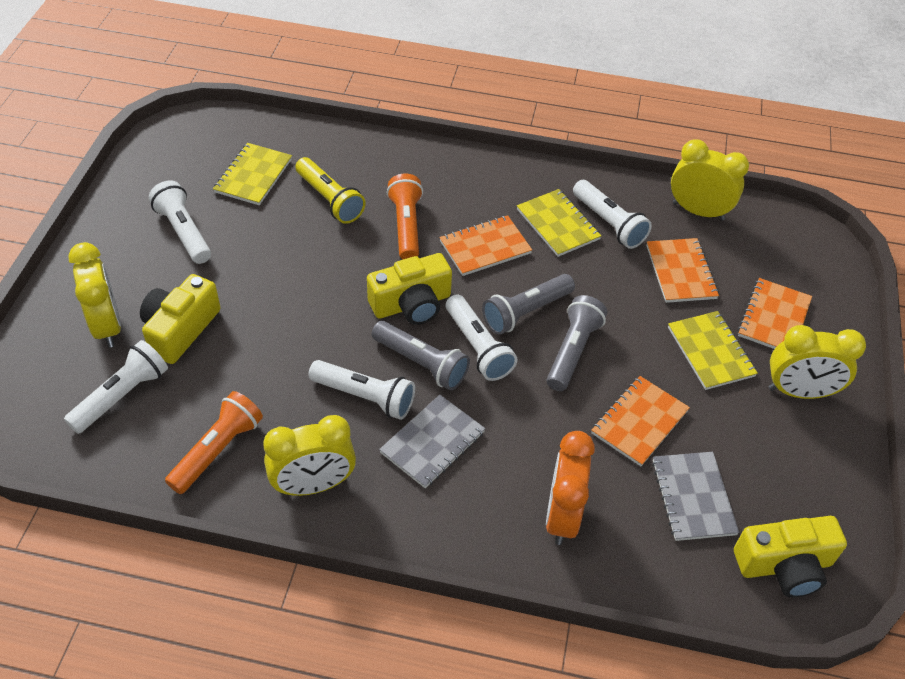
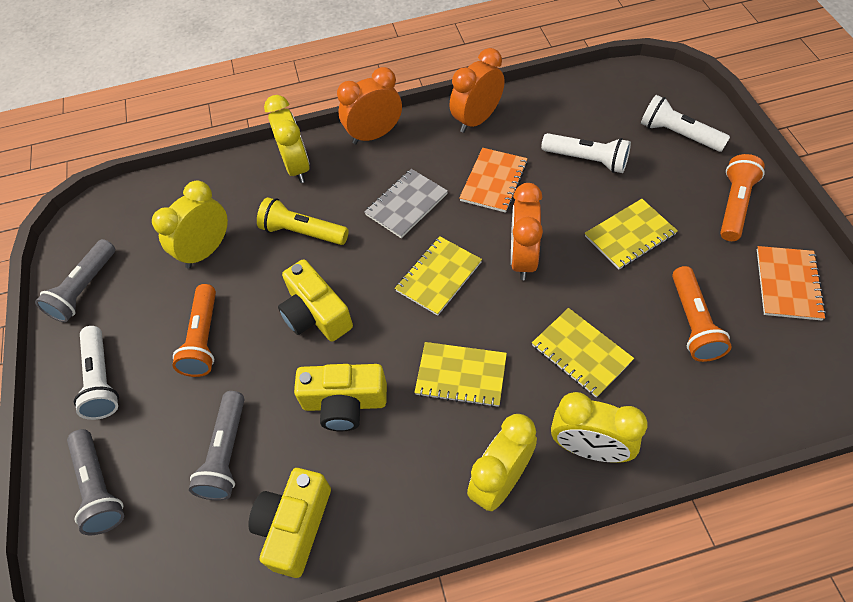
grey notebook: [379,395,485,488] [652,452,739,541] = 2 -> [364,169,448,238] = 1
orange clock: [546,431,595,545] = 1 -> [337,67,402,144] [450,48,505,133] [511,183,543,280] = 3
orange flashlight: [165,391,263,494] [387,173,423,260] = 2 -> [173,284,216,377] [672,266,732,362] [720,154,765,241] = 3
orange notebook: [440,215,532,276] [591,376,690,466] [646,238,719,303] [738,278,812,349] = 4 -> [459,148,528,213] [757,246,826,321] = 2
white flashlight: [64,340,168,434] [149,180,211,264] [308,360,415,420] [446,294,517,381] [573,180,652,249] = 5 -> [74,326,119,420] [541,133,631,173] [641,95,730,152] = 3
yellow notebook: [213,143,292,205] [517,189,602,257] [668,311,758,390] = 3 -> [395,236,482,316] [414,342,507,407] [532,308,634,398] [585,199,678,270] = 4

